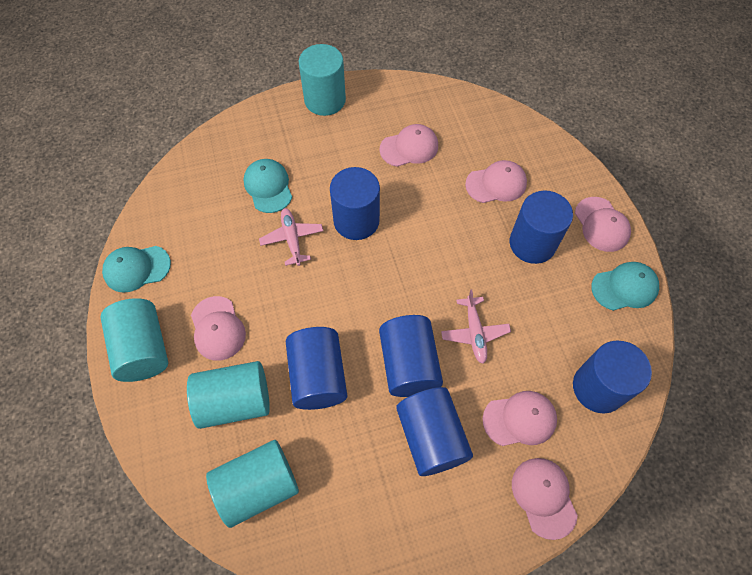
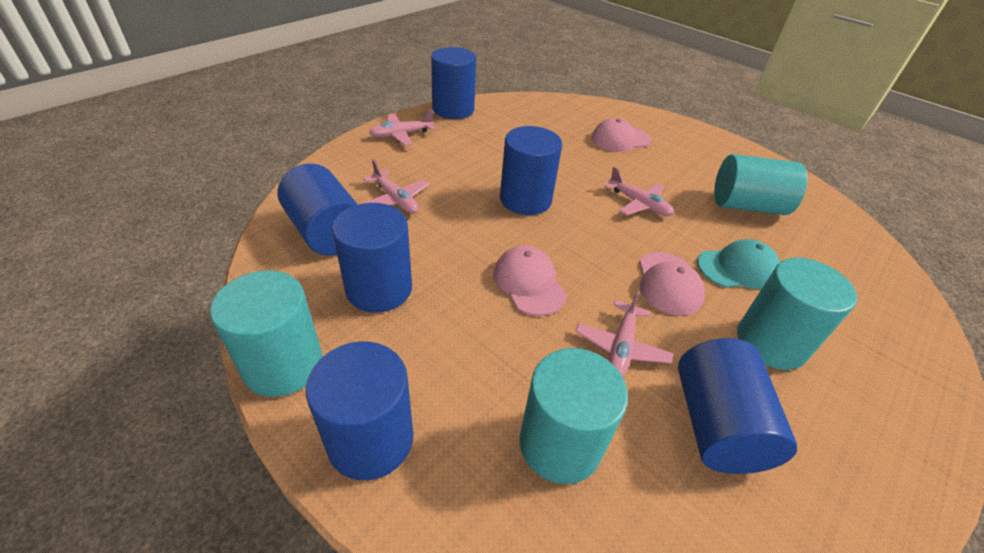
pink cap: [191,296,246,361] [379,124,438,167] [465,160,527,203] [482,391,557,446] [512,458,578,540] [575,197,631,252] = 6 -> [493,245,567,316] [592,118,651,152] [639,252,705,316] = 3
pink plane: [259,208,323,266] [441,290,511,364] = 2 -> [362,159,429,214] [369,110,435,146] [575,290,673,377] [604,167,674,216] = 4
turquoise cap: [102,246,171,293] [243,159,292,213] [591,262,659,311] = 3 -> [697,239,780,289] = 1

